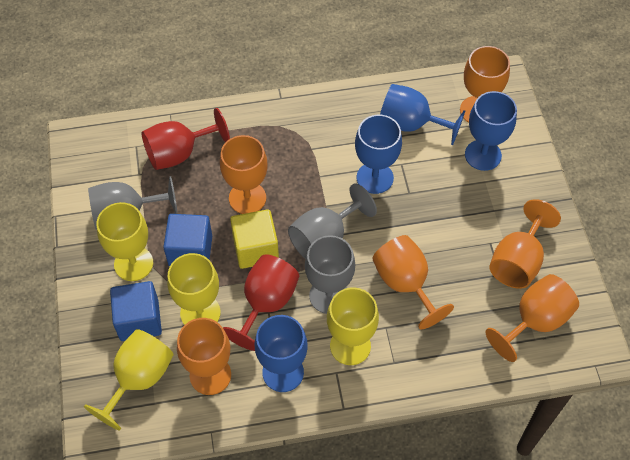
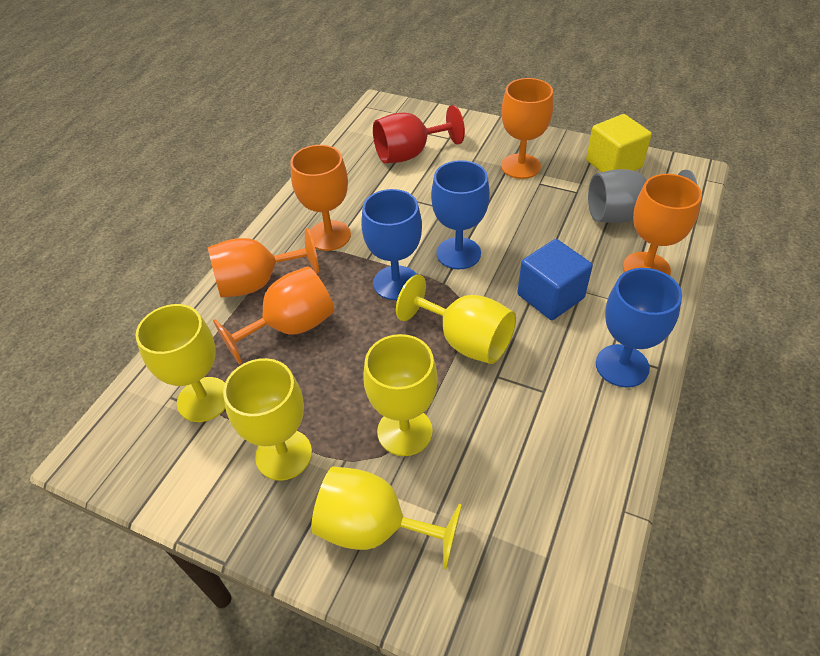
blue cube: [110,281,162,341] [163,214,212,267] = 2 -> [517,239,593,320] = 1
blue goblet: [255,315,308,392] [355,115,402,194] [380,84,465,145] [465,91,517,171] = 4 -> [361,189,422,300] [431,160,490,269] [596,268,682,387] = 3
grey goblet: [88,176,178,229] [288,183,377,258] [305,235,355,314] = 3 -> [588,169,697,223] = 1
orange goblet: [177,318,231,395] [220,135,268,214] [372,235,454,329] [460,46,510,123] [485,274,579,362] [489,199,561,289] = 6 -> [208,228,319,297] [213,267,334,365] [290,145,351,251] [501,78,553,179] [623,174,702,276] = 5
red goblet: [142,108,230,170] [223,254,299,351] = 2 -> [373,105,465,163] = 1
yellow goblet: [84,329,173,431] [96,202,153,281] [167,253,221,325] [327,288,379,365] = 4 -> [135,304,226,422] [223,358,312,481] [311,466,462,570] [363,334,438,456] [396,274,516,364] = 5

